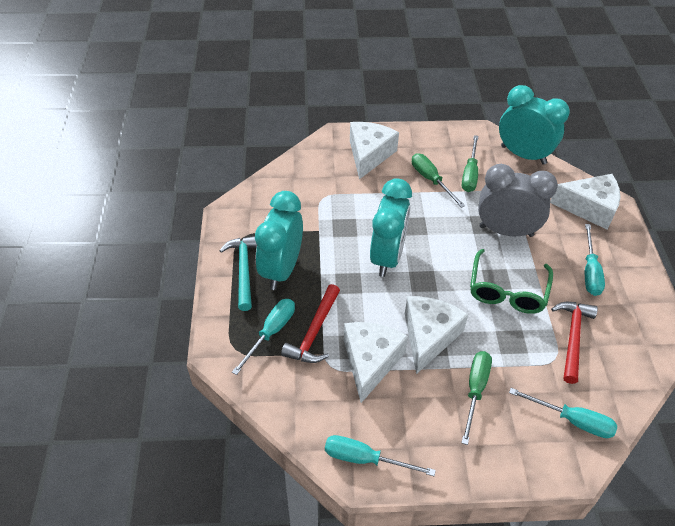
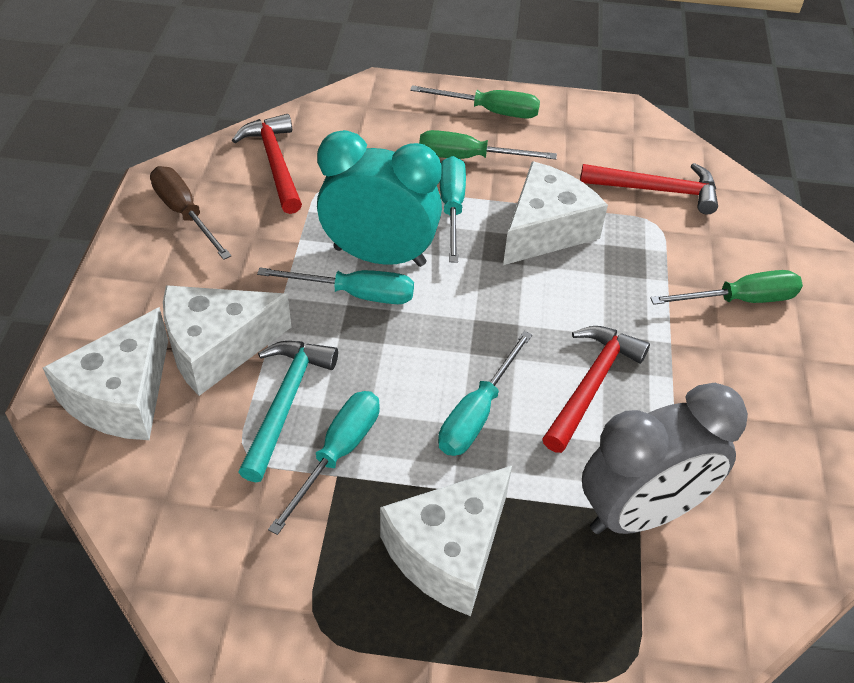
brown screwdriver: none = 0 -> [150,166,231,260] = 1
green glasses: [470,249,553,314] = 1 -> none = 0
red hammer: [281,284,340,363] [551,302,598,384] = 2 -> [232,114,302,214] [542,326,650,453] [580,163,718,214] = 3
turquoise clock: [255,191,303,290] [370,178,412,277] [499,85,570,165] = 3 -> [317,130,442,267] = 1

